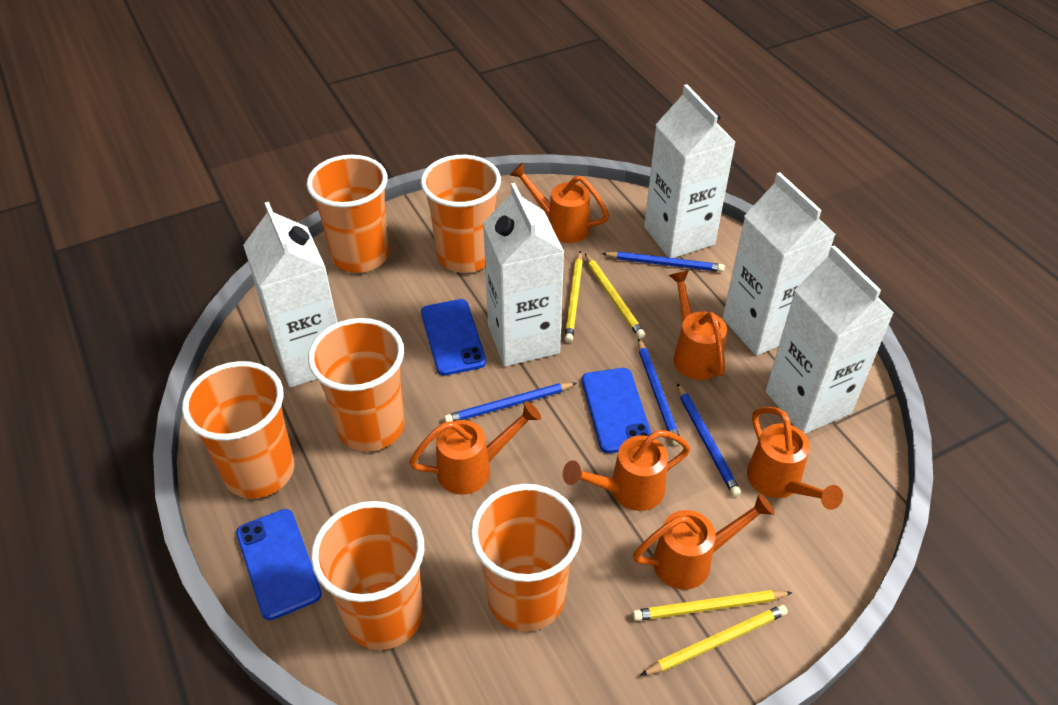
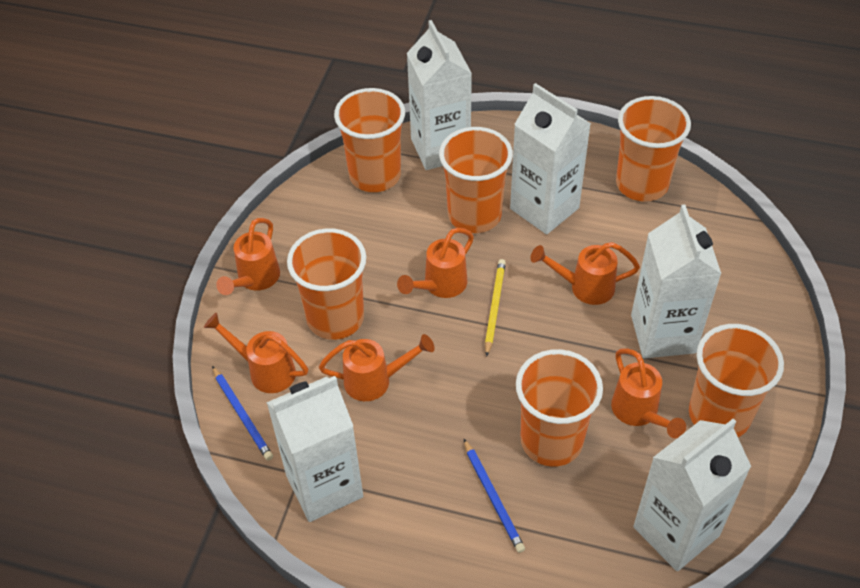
blue pencil: [444,383,577,422] [602,252,725,272] [638,338,680,446] [677,383,741,497] = 4 -> [212,366,273,461] [464,439,525,553] = 2
blue phone: [236,509,322,620] [421,299,486,376] [582,368,651,453] = 3 -> none = 0
yellow pencil: [564,251,583,343] [585,254,645,338] [632,590,793,621] [641,604,788,675] = 4 -> [485,259,506,357] = 1

